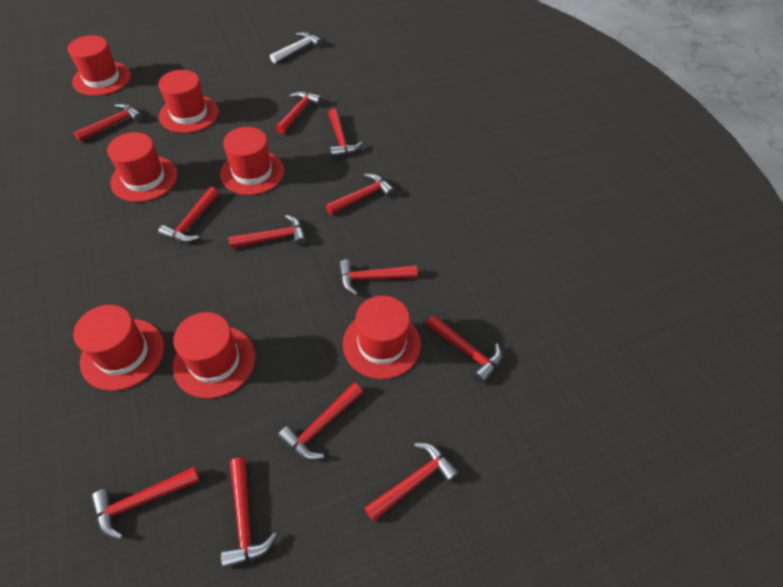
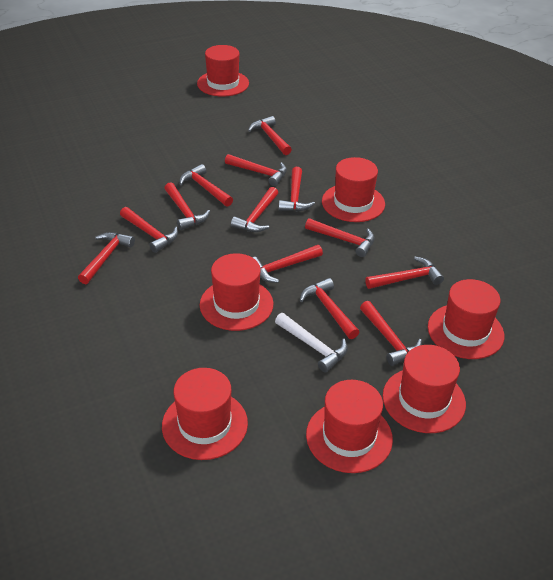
red hammer: [73,103,143,141] [91,467,200,539] [158,187,219,243] [221,458,277,569] [228,215,306,249] [276,91,322,134] [278,383,363,460] [326,174,395,215] [328,108,363,157] [339,259,418,295] [364,443,459,521] [426,315,502,383] = 12 -> [78,232,135,284] [120,207,178,253] [164,182,210,230] [179,164,233,207] [225,154,287,186] [231,187,278,232] [248,116,292,155] [252,245,323,283] [279,167,315,212] [300,278,359,339] [305,218,375,257] [360,301,422,366] [365,256,444,289] = 13

